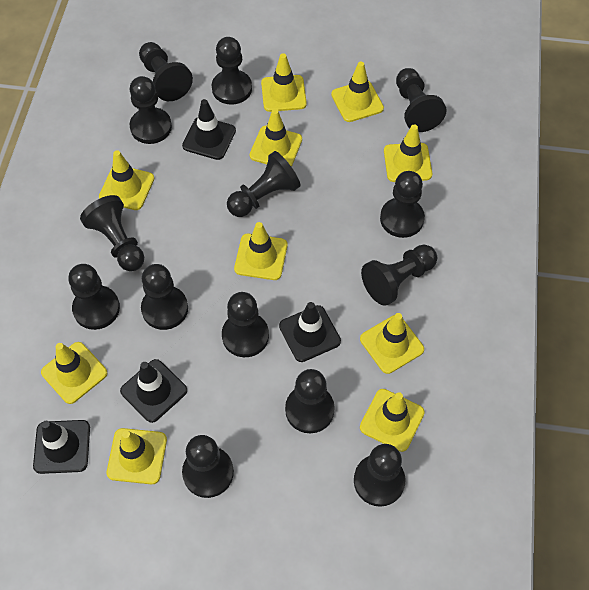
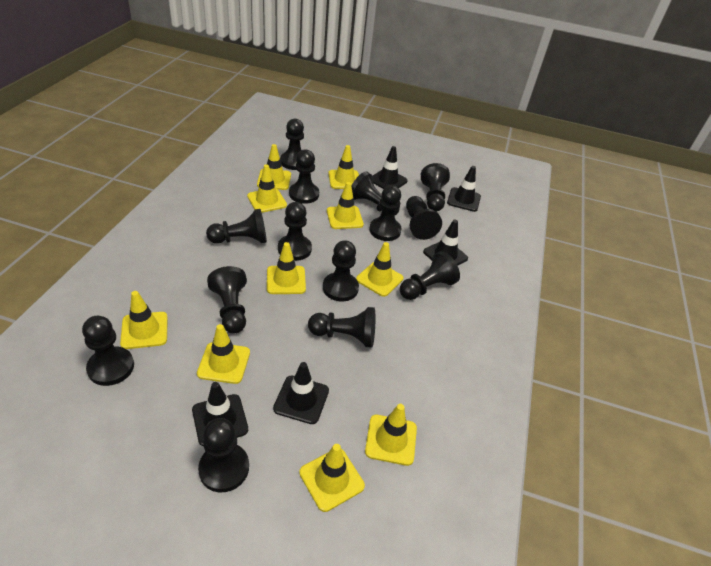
black traffic cone: [33,420,90,474] [120,359,187,423] [182,99,236,160] [279,302,341,362] = 4 -> [192,382,248,446] [273,362,329,424] [372,146,408,189] [423,220,468,266] [447,166,481,212] = 5

